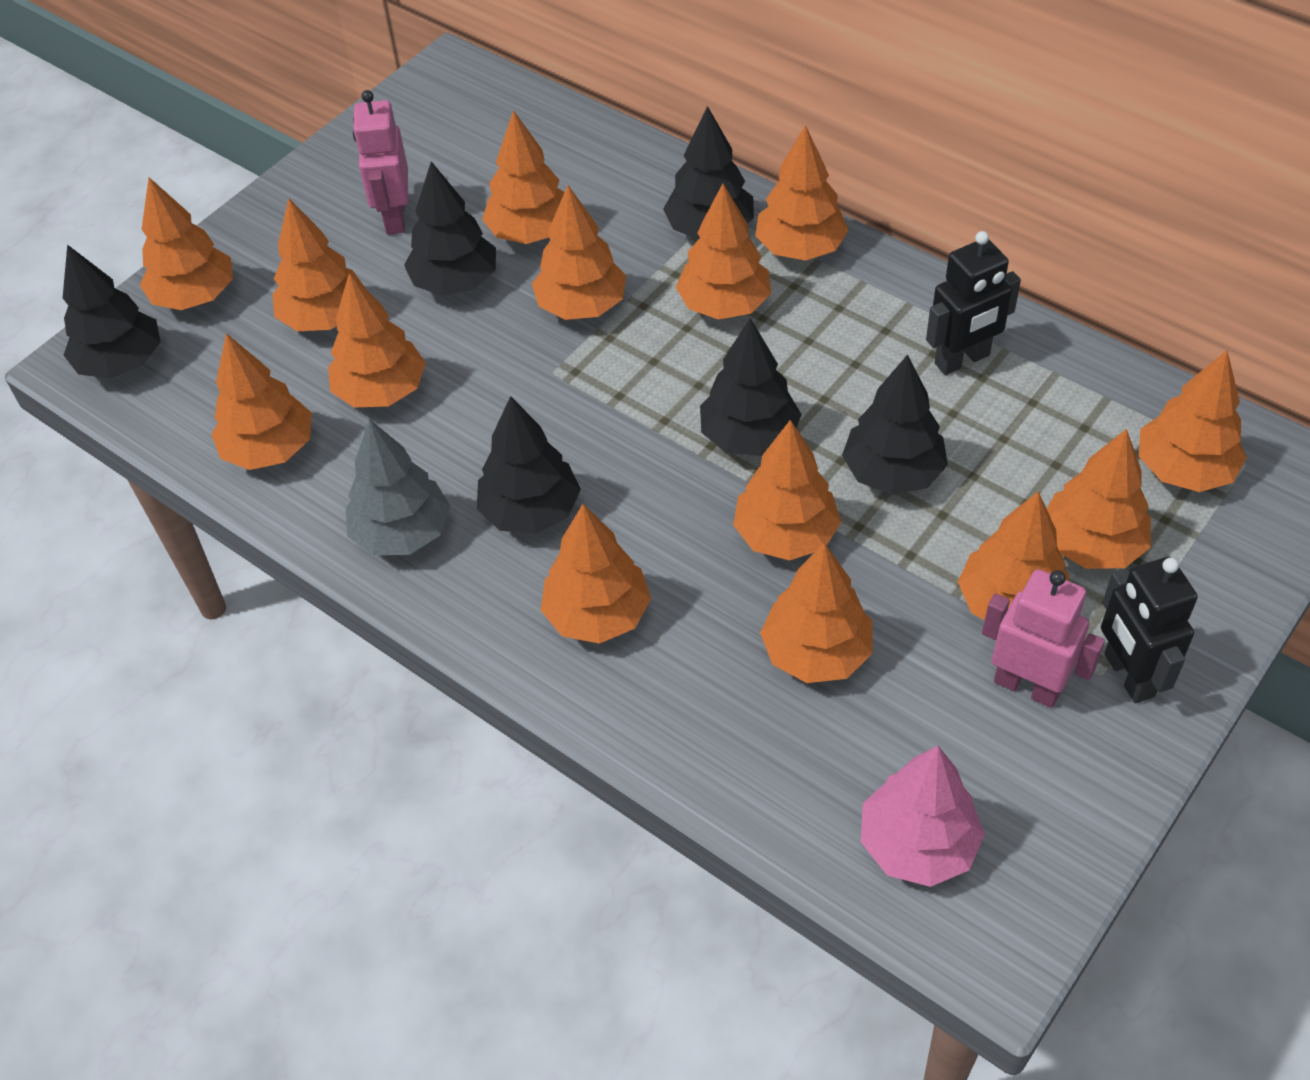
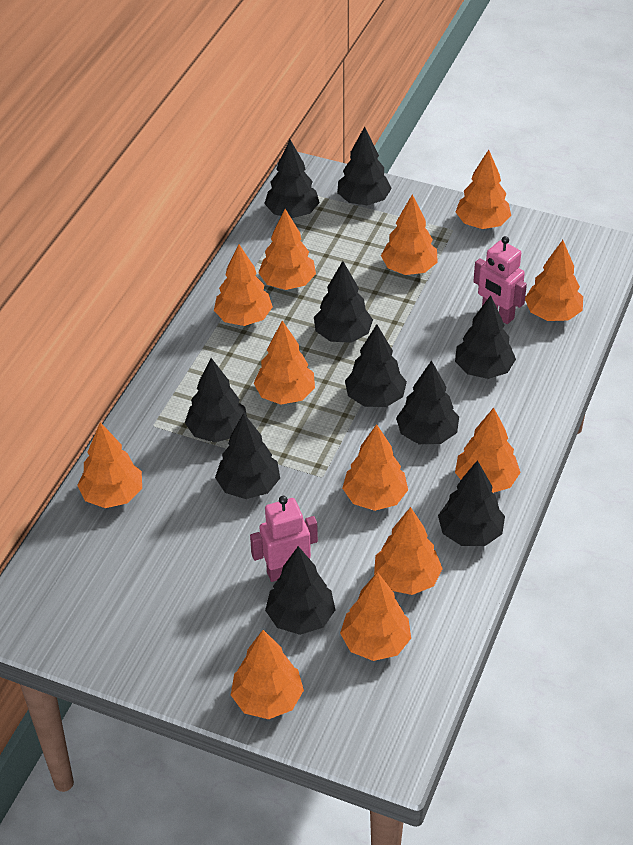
black robot: [926,231,1021,375] [1101,557,1198,703] = 2 -> none = 0
black tree: [63,244,161,379] [404,161,496,296] [477,396,581,534] [663,106,754,239] [700,318,802,456] [842,354,948,495] = 6 -> [185,358,247,443] [215,413,280,499] [264,140,320,218] [265,546,336,635] [314,261,373,343] [337,126,392,205] [345,324,407,407] [396,360,459,444] [438,460,505,546] [455,295,516,379] = 10
grey tree: [346,419,450,555] = 1 -> none = 0
orange tree: [140,177,233,310] [211,333,312,470] [272,198,366,331] [328,273,426,408] [482,110,565,244] [532,185,626,320] [541,504,651,644] [676,184,771,320] [733,420,841,560] [755,125,849,261] [760,543,873,683] [958,491,1069,620] [1047,429,1151,569] [1139,350,1247,492] = 14 -> [77,422,142,508] [214,244,273,326] [231,630,304,719] [254,321,315,405] [258,209,316,290] [340,572,411,661] [342,424,408,511] [374,507,443,595] [381,194,438,275] [455,407,521,493] [456,150,511,229] [525,240,583,321] = 12
pink tree: [861,746,985,887] = 1 -> none = 0

